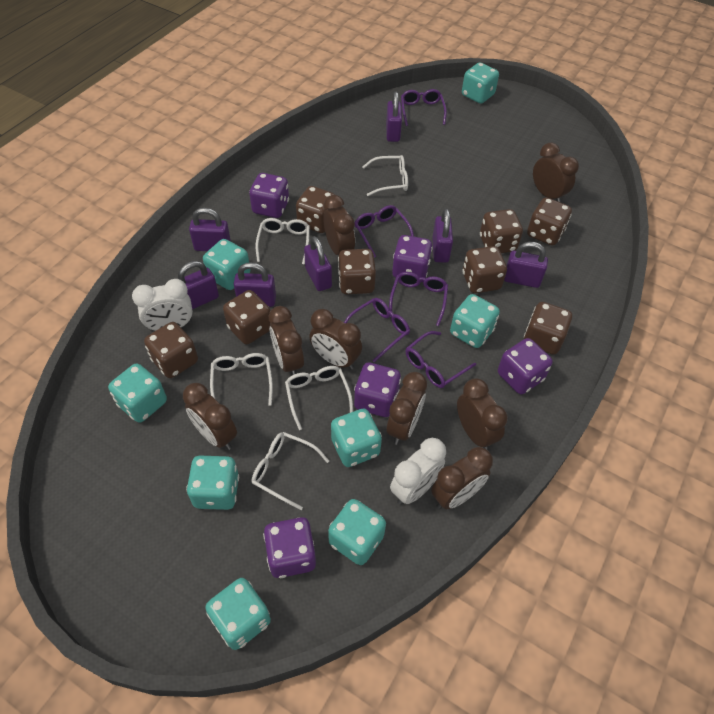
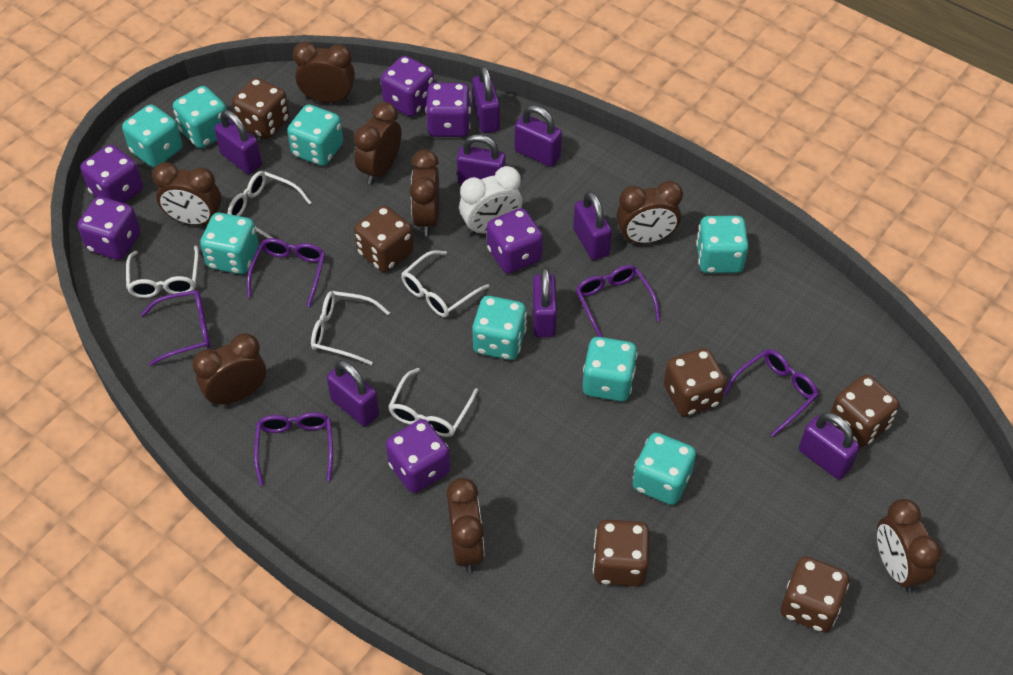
brown dice: [144,322,198,378] [223,290,271,344] [296,186,335,233] [338,249,376,294] [462,246,507,293] [480,209,523,253] [524,302,572,355] [527,197,572,245] = 8 -> [232,78,289,139] [354,205,414,272] [593,519,650,587] [664,348,726,416] [781,556,849,633] [830,375,899,447] = 6
purple dice: [249,173,289,218] [263,517,316,578] [354,363,401,417] [392,235,433,282] [498,338,553,394] = 5 -> [78,197,141,260] [80,145,143,203] [381,56,434,117] [386,419,450,493] [426,83,471,137] [487,208,543,274] = 6
purple padlock: [178,261,219,309] [189,208,231,251] [234,262,276,307] [304,236,332,291] [386,91,402,142] [432,208,453,263] [504,242,548,288] = 7 -> [214,110,262,174] [327,360,379,426] [457,134,506,185] [472,66,500,133] [515,105,562,167] [533,267,557,337] [573,191,612,260] [799,412,860,479] = 8
white clock: [132,279,193,332] [390,438,446,505] = 2 -> [459,166,522,236] = 1

